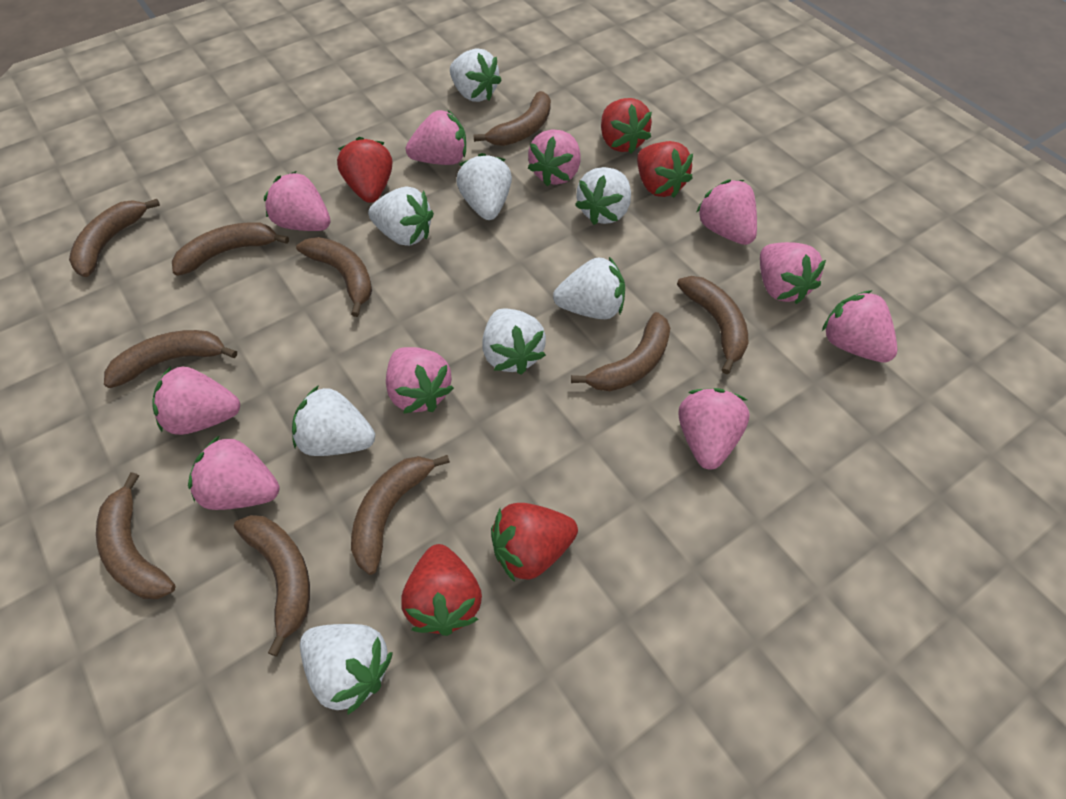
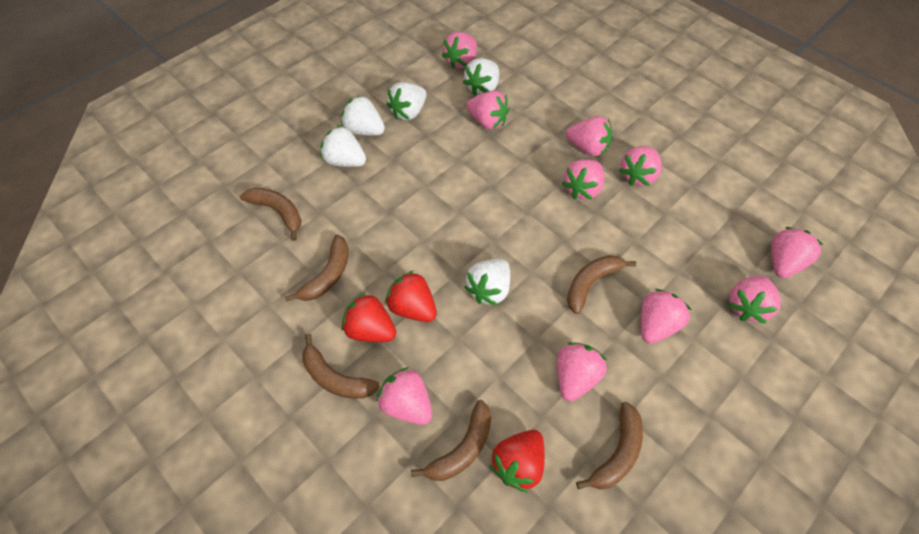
brown banana: [69,199,160,277] [96,472,176,599] [104,330,237,388] [172,222,289,276] [234,515,310,657] [296,237,372,317] [351,455,450,575] [473,91,551,146] [571,312,670,391] [677,276,748,374] = 10 -> [240,188,301,241] [285,235,349,302] [302,334,380,399] [411,400,491,481] [567,255,636,314] [576,402,643,489] = 6
red strawberry: [337,137,392,203] [401,544,482,636] [491,503,578,582] [601,98,652,154] [637,141,693,198] = 5 -> [341,292,396,342] [385,271,437,322] [490,430,545,493] = 3
white strawberry: [292,385,375,456] [300,624,393,714] [368,186,434,246] [450,48,502,102] [456,153,512,220] [482,308,546,375] [553,257,625,319] [575,167,631,225] = 8 -> [320,125,366,167] [341,95,385,135] [386,82,427,120] [463,58,499,96] [464,259,510,306] = 5

